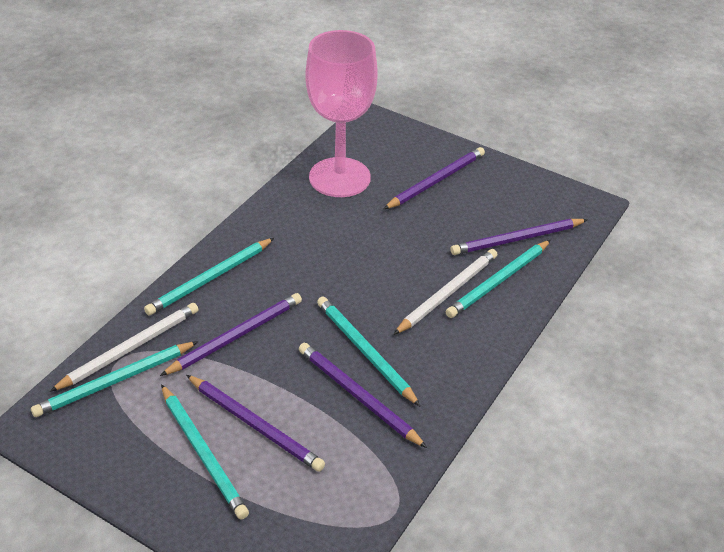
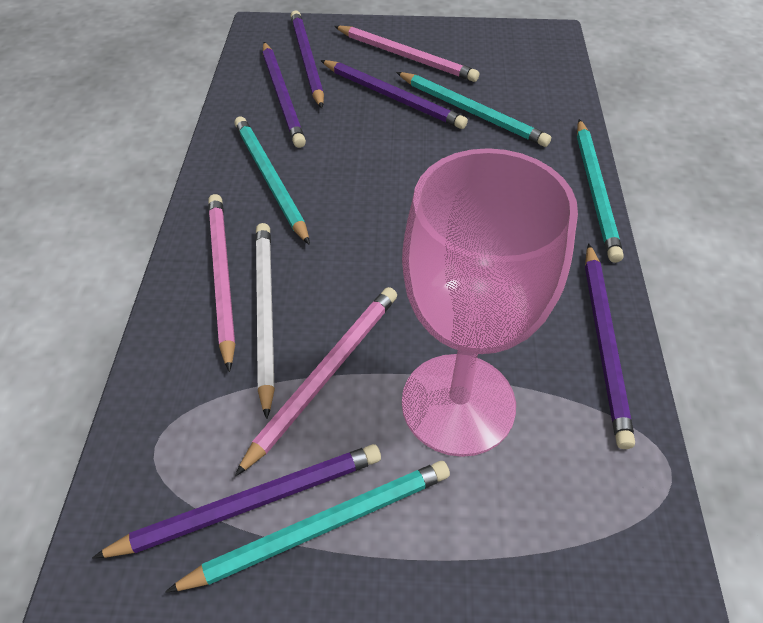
pink pencil: none = 0 -> [208,194,235,372] [235,287,397,476] [334,26,479,82] = 3
turquoise pencil: [31,341,198,417] [144,238,274,315] [161,384,249,520] [317,297,420,406] [446,240,551,318] = 5 -> [165,461,450,593] [234,116,310,245] [396,72,551,147] [577,119,624,263] = 4
white pencil: [49,303,199,392] [393,249,497,335] = 2 -> [256,223,275,419] = 1

